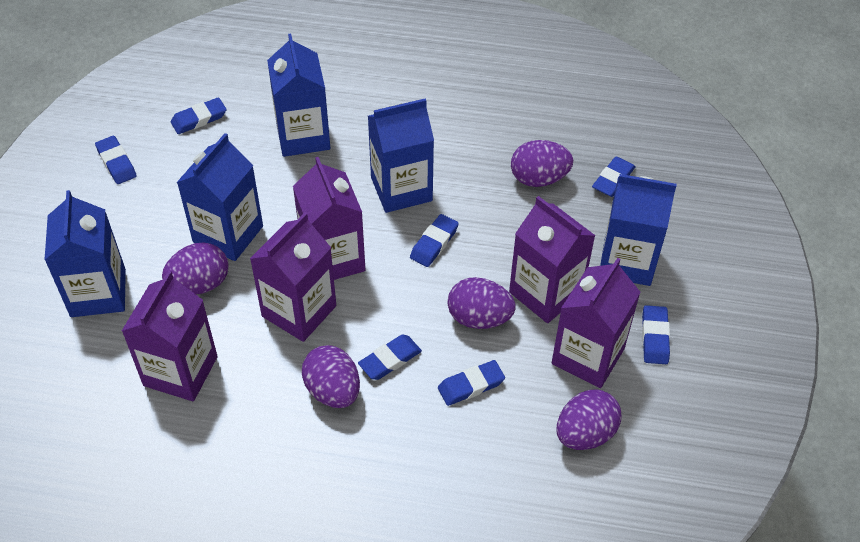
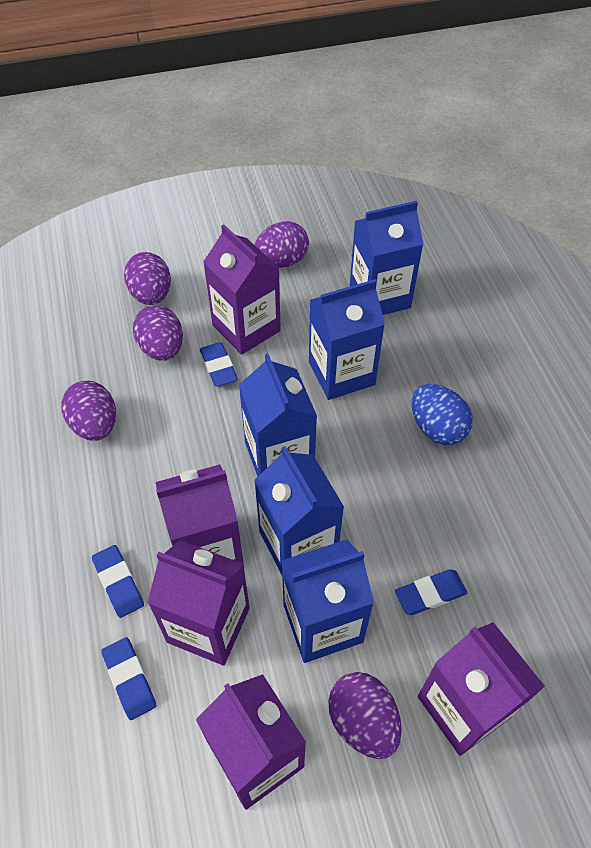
blue egg: none = 0 -> [412,384,473,445] = 1
blue eraser: [95,136,137,184] [171,97,227,134] [358,335,422,380] [410,214,459,267] [438,360,505,406] [592,157,636,197] [642,305,670,364] = 7 -> [92,545,144,618] [101,637,156,720] [200,342,238,387] [395,569,467,615] = 4

